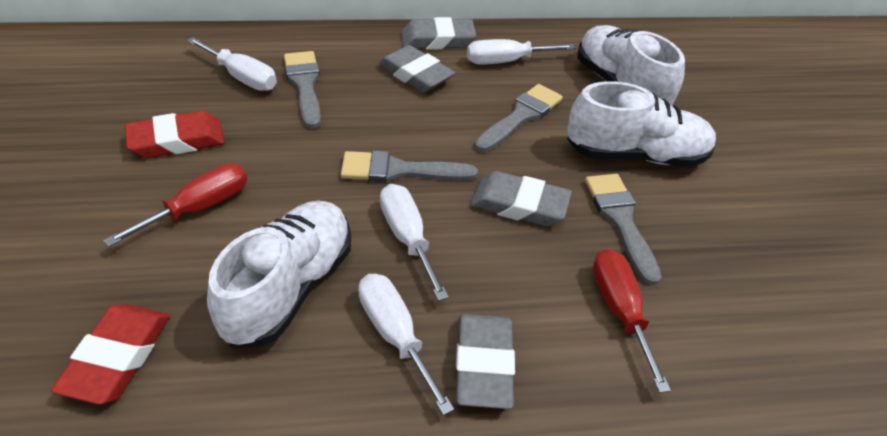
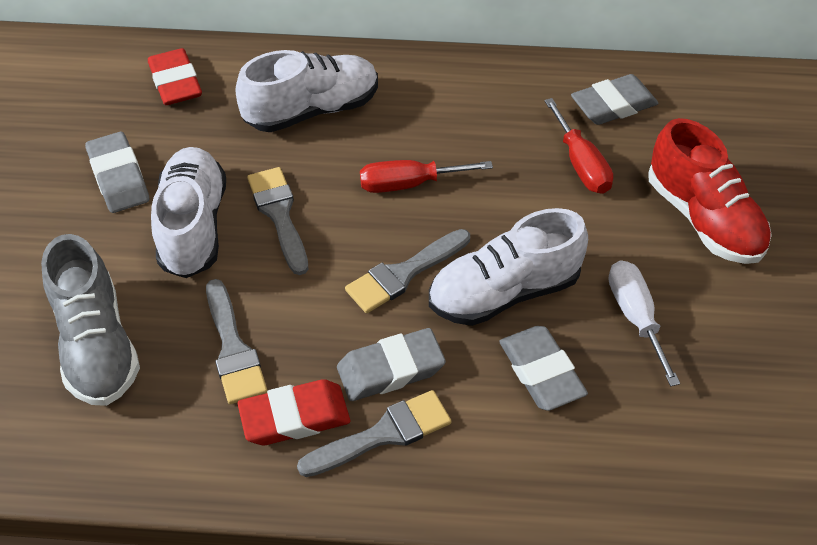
grey shoe: none = 0 -> [41,234,140,406] = 1
red shoe: none = 0 -> [648,118,772,264] = 1
white screwdriver: [187,37,277,91] [358,274,454,415] [380,184,449,301] [467,39,576,65] = 4 -> [609,260,680,386] = 1

